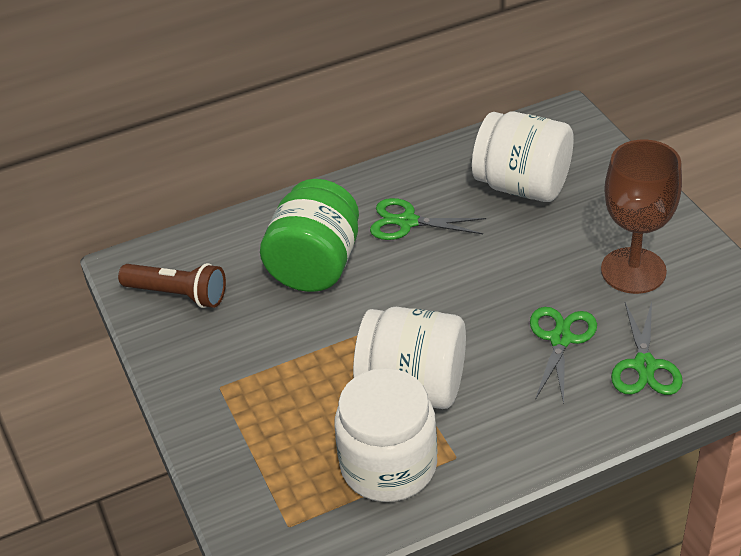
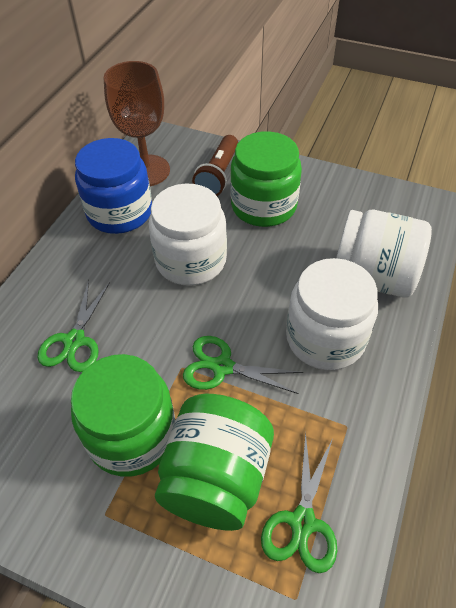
blue jar: none = 0 -> [75,138,152,234] = 1
green jar: [260,179,359,292] = 1 -> [71,354,176,477] [155,394,274,531] [230,131,302,227] = 3

